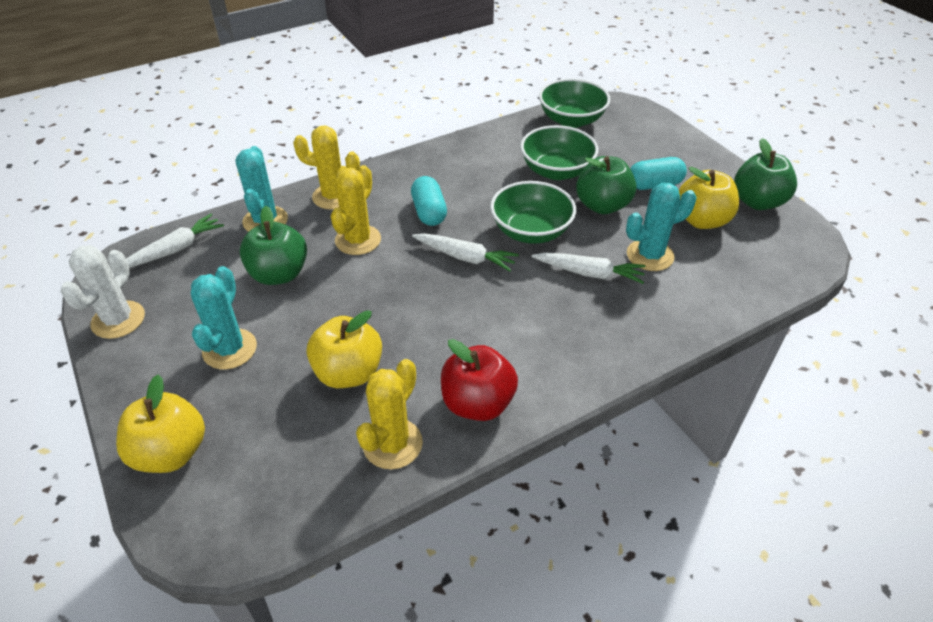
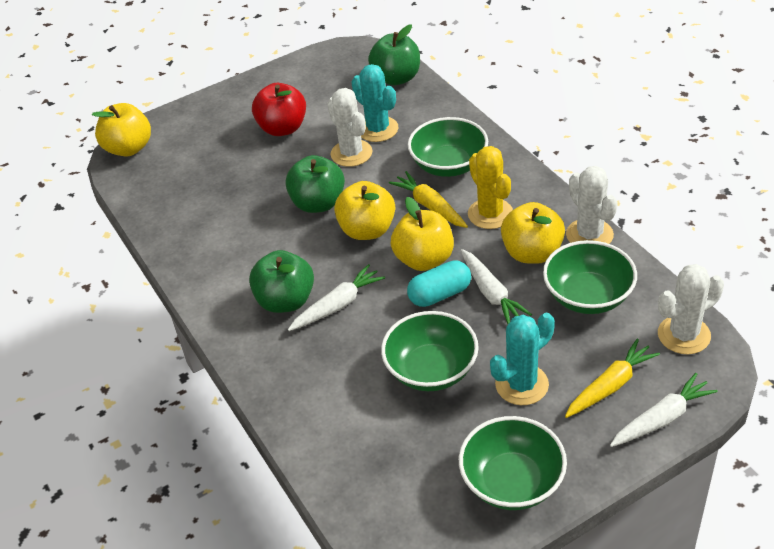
green bowl: [490,181,576,244] [520,125,598,180] [539,79,610,128] = 3 -> [381,311,479,391] [408,117,488,177] [459,416,567,510] [543,240,637,314] = 4
turquoise cactus: [191,266,257,370] [235,146,288,232] [626,183,696,271] = 3 -> [351,64,399,142] [490,313,555,405] = 2
turquoise capsule: [411,176,447,226] [630,157,687,190] = 2 -> [407,260,471,307] = 1
white cactus: [60,245,145,339] = 1 -> [327,88,373,167] [566,166,618,244] [658,264,724,354] = 3
yellow apple: [116,375,205,473] [307,310,382,388] [679,167,739,229] = 3 -> [92,103,151,157] [334,181,395,240] [391,197,454,271] [501,202,565,264] = 4
yellow cactus: [293,126,360,210] [331,165,381,255] [356,359,423,469] = 3 -> [468,146,513,229] = 1
yellow carrot: none = 0 -> [389,171,468,228] [565,338,660,418] = 2

